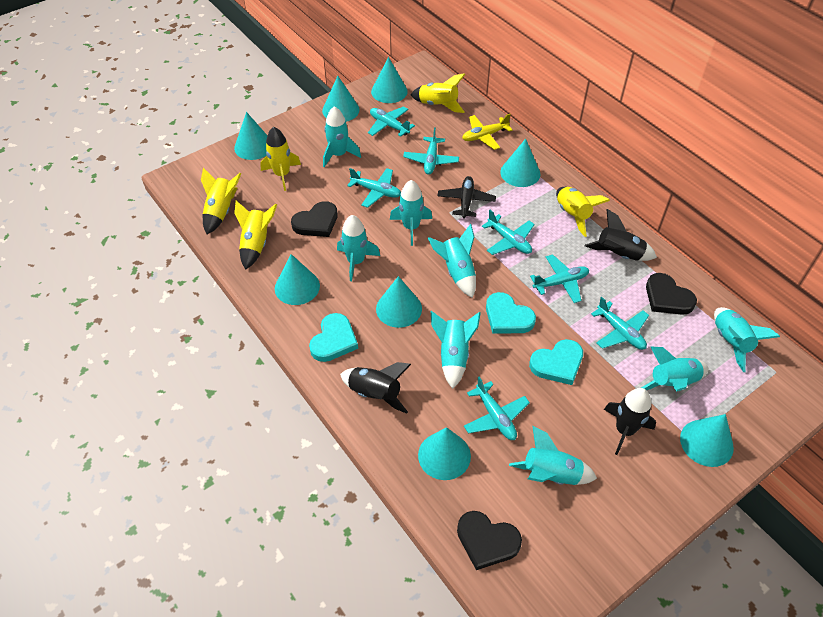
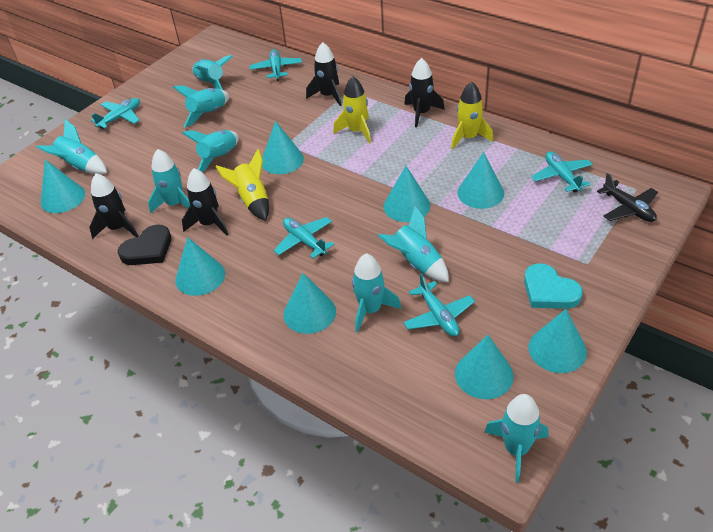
black heart: [291,201,338,237] [457,511,522,570] [646,273,697,315] = 3 -> [118,225,171,265] = 1
black rocket: [340,362,411,414] [585,209,657,261] [604,388,656,455] = 3 -> [89,173,139,239] [182,168,229,235] [306,42,342,106] [404,58,445,127] = 4
turquoise heart: [309,313,358,362] [486,292,536,334] [529,339,583,385] = 3 -> [524,263,583,309] = 1
turquoise plane: [347,168,401,208] [368,106,415,137] [403,127,459,175] [464,377,530,440] [482,210,535,255] [530,254,589,303] [591,297,649,350] = 7 -> [91,98,140,129] [249,49,302,81] [273,217,335,258] [403,274,475,337] [531,151,593,193] = 5
yellow plane: [462,114,513,150] = 1 -> none = 0
yellow rocket: [201,168,241,234] [234,201,277,270] [260,127,301,191] [411,73,465,113] [556,187,610,237] = 5 -> [215,149,269,221] [333,76,371,144] [451,82,493,150] = 3

